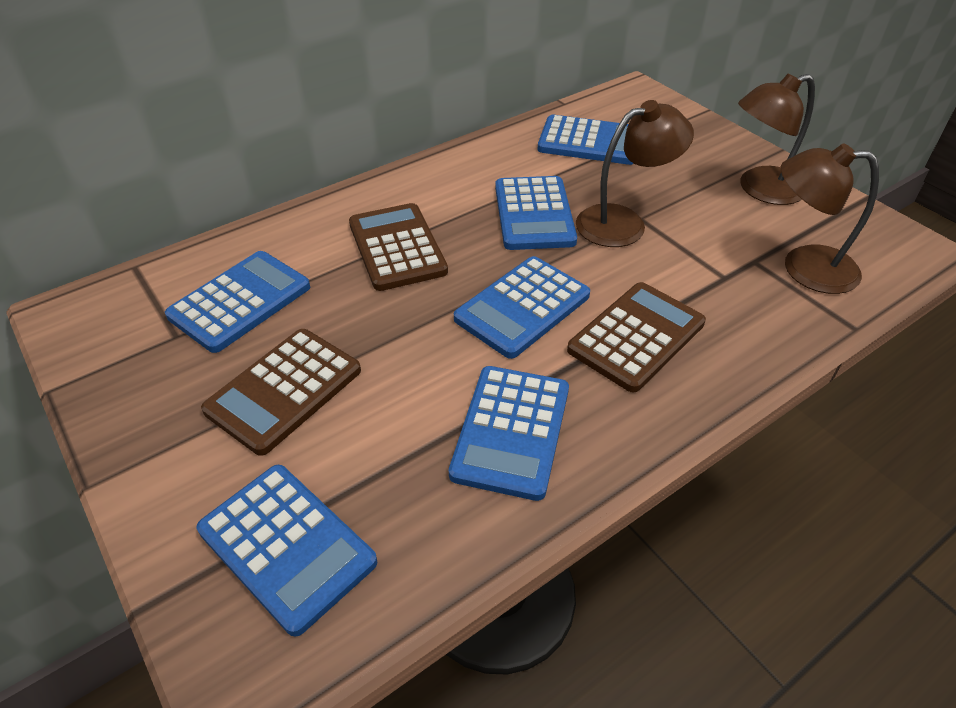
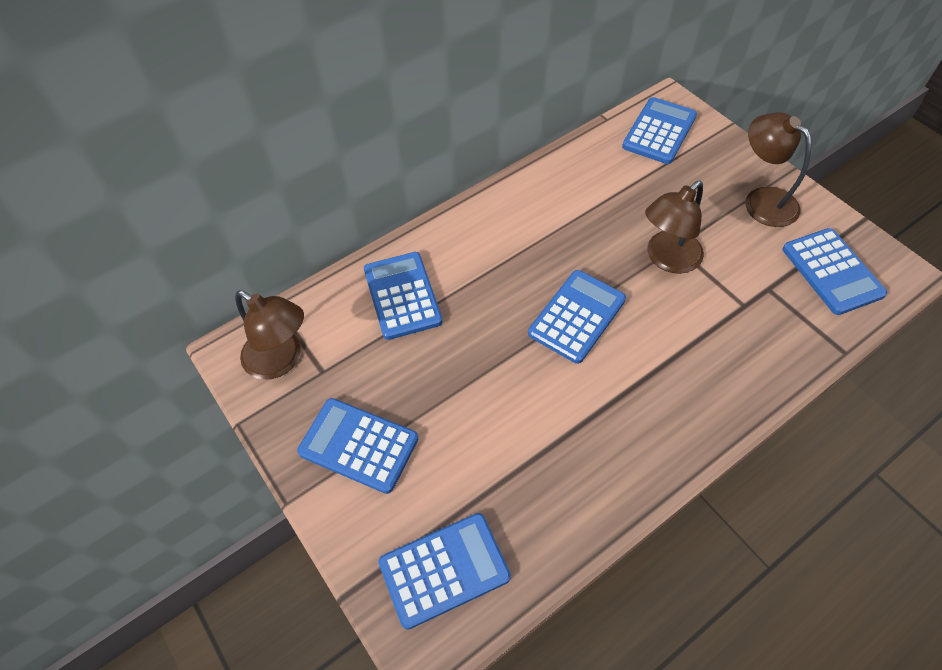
brown calculator: [201,329,361,456] [349,203,448,291] [567,282,706,393] = 3 -> none = 0

